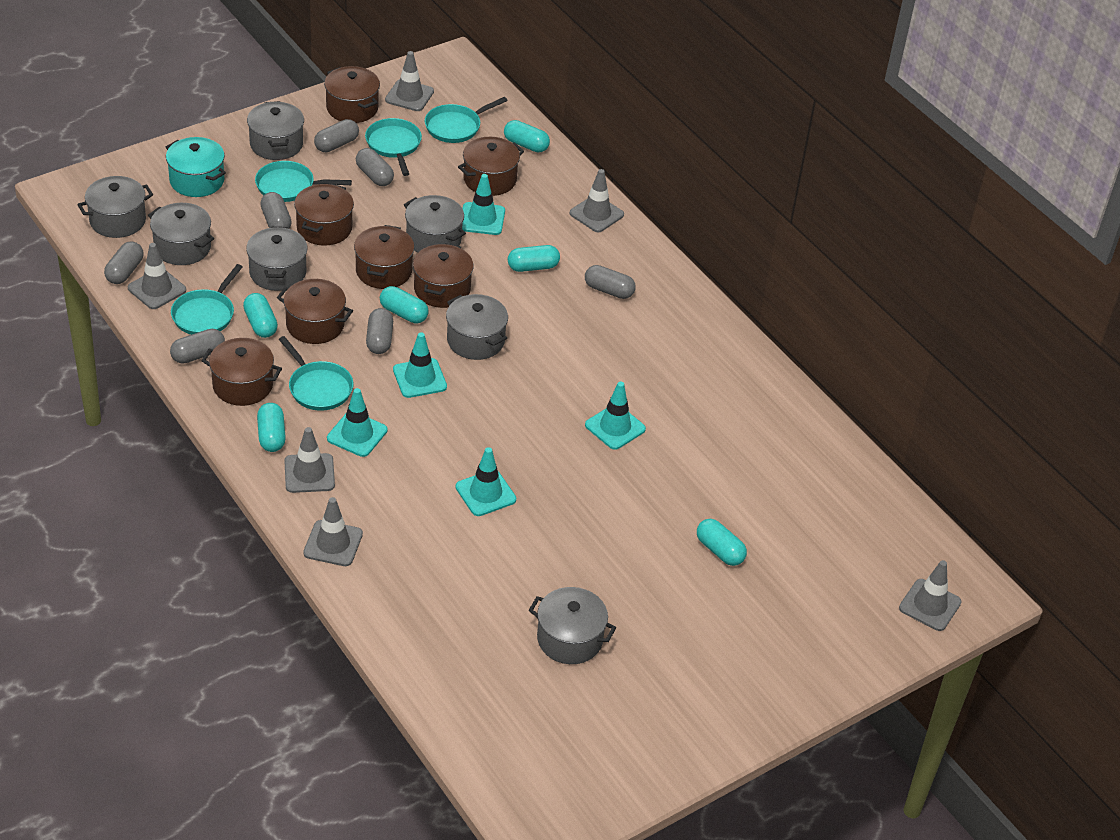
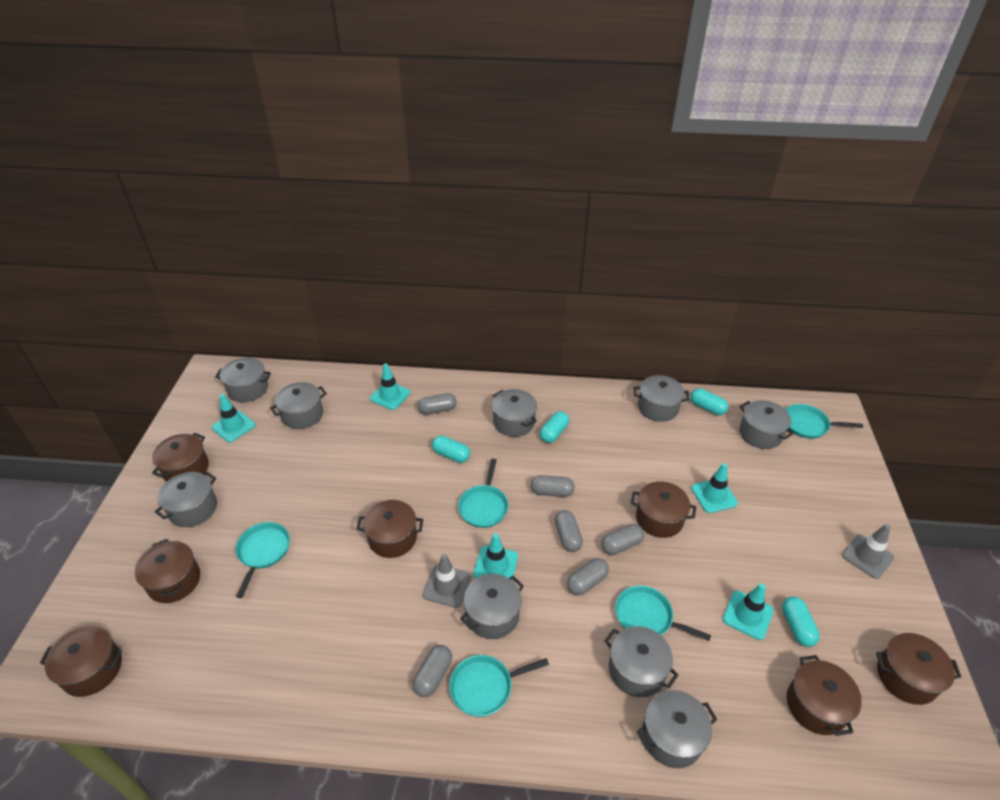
grey capsule: [104,241,144,284] [170,329,225,364] [260,192,292,229] [314,119,359,152] [356,148,394,186] [366,308,393,354] [585,265,636,299] = 7 -> [412,645,452,697] [418,393,457,415] [531,475,575,497] [555,510,583,552] [567,558,609,596] [601,524,644,555] = 6
grey pot: [77,176,153,238] [148,203,214,265] [246,227,308,291] [247,101,304,160] [404,195,466,253] [446,294,508,360] [529,587,616,664] = 7 -> [155,472,217,527] [215,358,271,402] [270,382,327,429] [460,574,524,639] [492,389,537,437] [604,626,678,697] [634,375,690,422] [637,690,717,768] [739,400,794,449] = 9
grey traffic cone: [128,243,186,309] [284,427,335,493] [303,497,363,566] [385,51,434,111] [569,169,624,232] [899,560,961,631] = 6 -> [423,554,471,608] [842,524,894,579] = 2
turquoise capsule: [243,293,278,338] [257,403,286,452] [380,286,429,324] [504,120,550,153] [508,245,560,272] [697,519,747,566] = 6 -> [432,436,470,463] [540,411,569,443] [690,388,728,415] [782,596,820,647] = 4
turquoise pot: [166,137,226,197] = 1 -> none = 0

